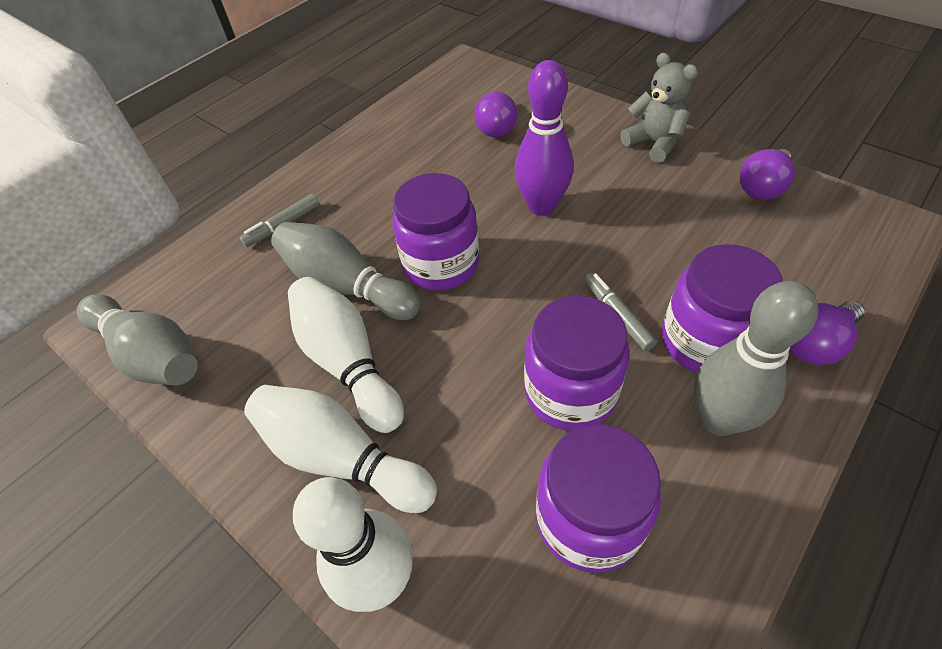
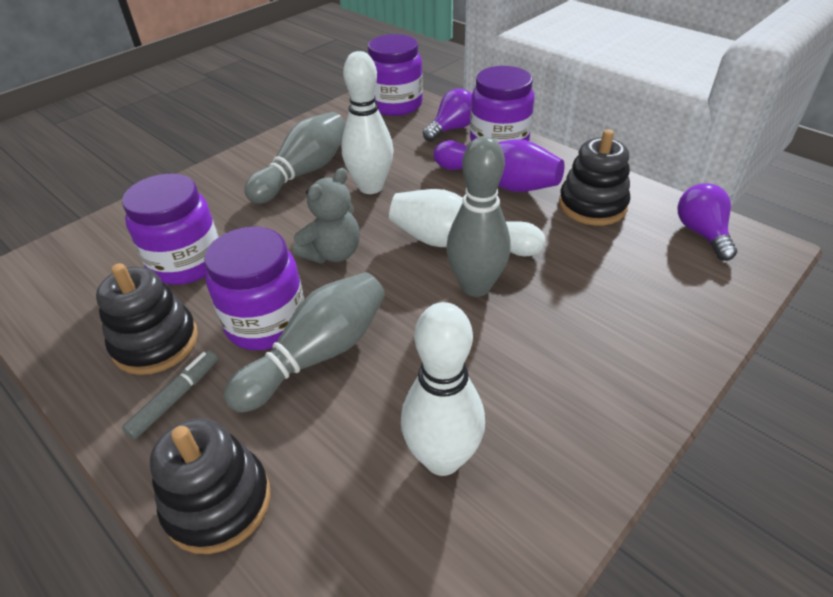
black stacking toy: none = 0 -> [96,263,198,375] [150,418,271,554] [559,129,630,226] = 3
grey marker: [240,194,319,247] [585,272,657,351] = 2 -> [122,350,218,439] = 1
purple light bulb: [475,91,517,137] [739,149,795,200] [790,301,865,365] = 3 -> [423,89,472,141] [678,183,737,261] = 2

